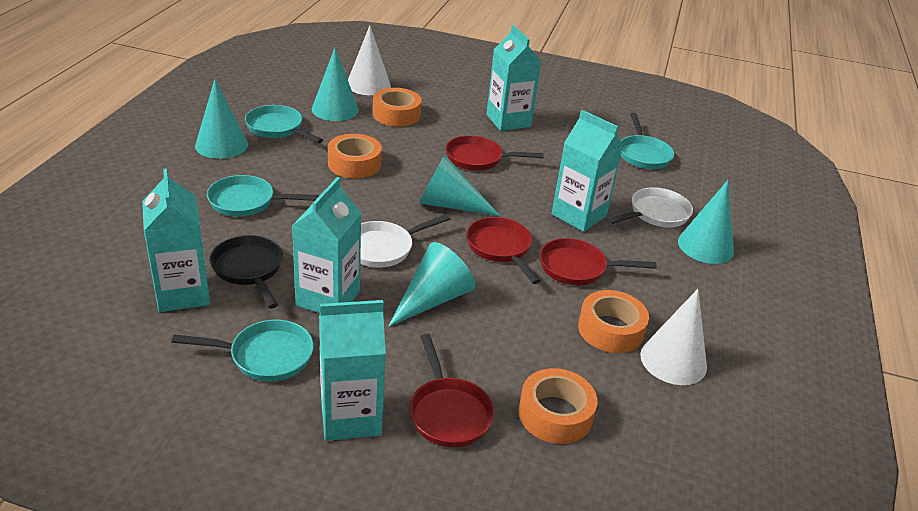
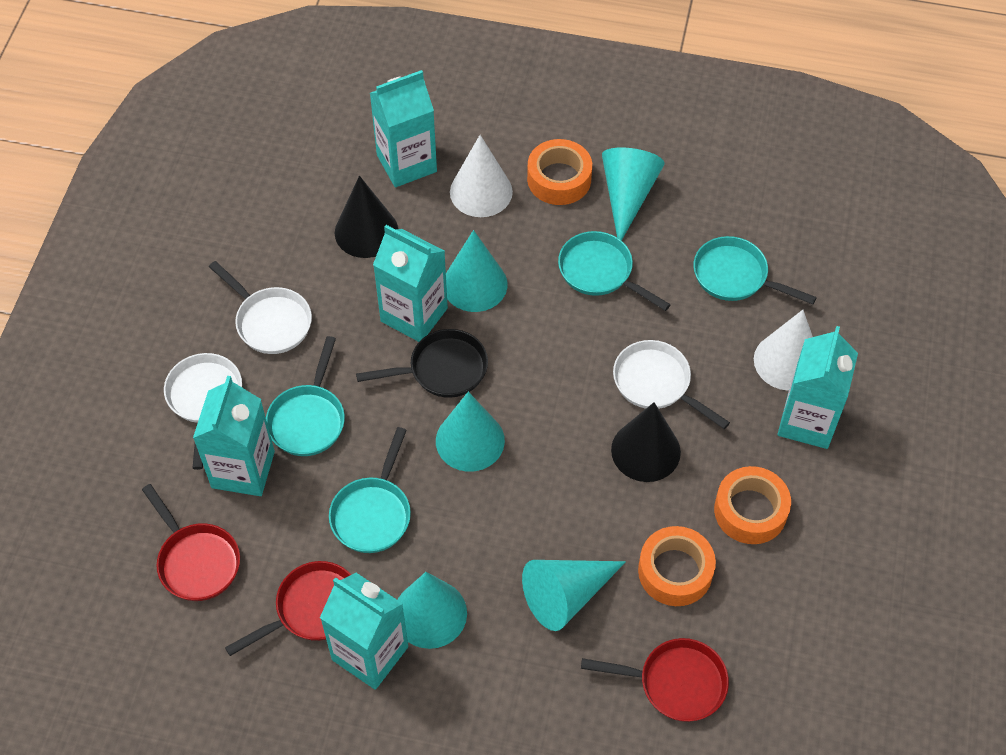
black cone: none = 0 -> [335,176,398,258] [611,402,681,482] = 2
orange tape: [328,134,382,179] [373,88,422,127] [518,368,598,444] [578,290,649,353] = 4 -> [527,139,592,205] [638,526,716,606] [714,466,791,544] = 3
red pan: [409,334,494,447] [445,135,544,171] [466,217,540,284] [539,238,657,285] = 4 -> [142,484,240,601] [225,561,351,656] [581,638,729,722] = 3
white pan: [360,214,450,268] [606,187,693,228] = 2 -> [164,353,242,470] [209,261,312,354] [613,340,730,429] = 3

